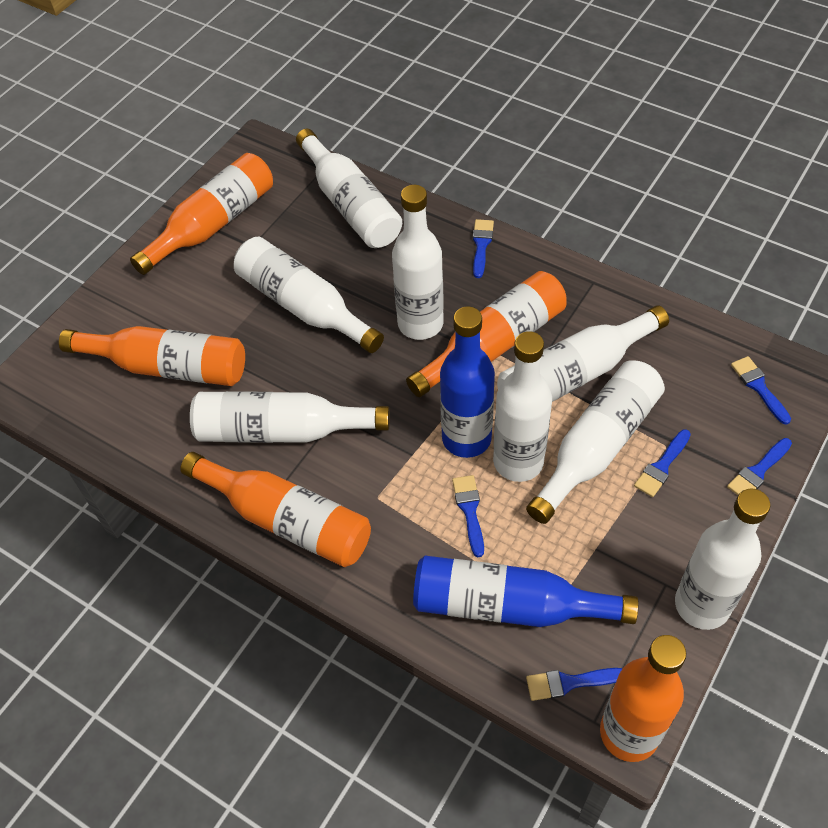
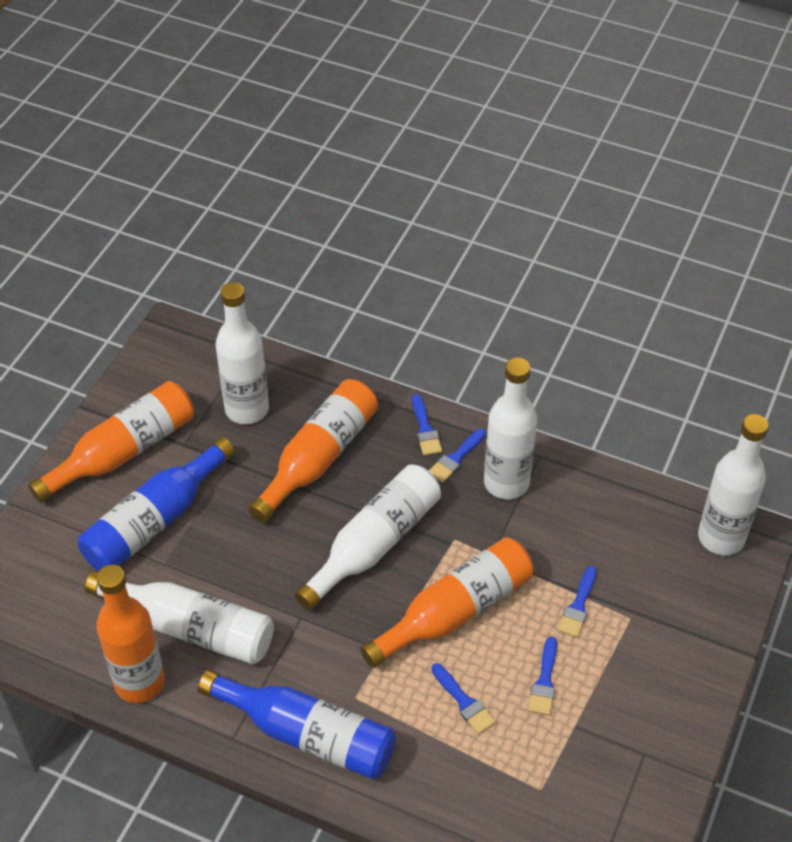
blue brush: [452,475,484,557] [473,219,494,278] [526,668,622,701] [634,429,691,497] [727,438,792,495] [731,356,791,425] = 6 -> [412,394,442,456] [429,429,486,483] [431,663,496,734] [528,637,557,715] [558,566,596,637] = 5
orange bottle: [59,326,245,386] [130,153,273,275] [180,452,371,567] [406,271,567,397] [600,635,686,762] = 5 -> [28,381,194,503] [96,565,165,703] [248,379,378,523] [360,537,533,668] = 4
white bottle: [190,391,390,443] [234,237,384,353] [296,129,402,248] [392,185,444,340] [493,331,552,482] [497,305,669,402] [526,360,665,524] [675,488,770,630] = 8 -> [85,570,274,665] [215,282,269,424] [294,465,441,610] [484,358,537,499] [698,414,769,555] = 5

